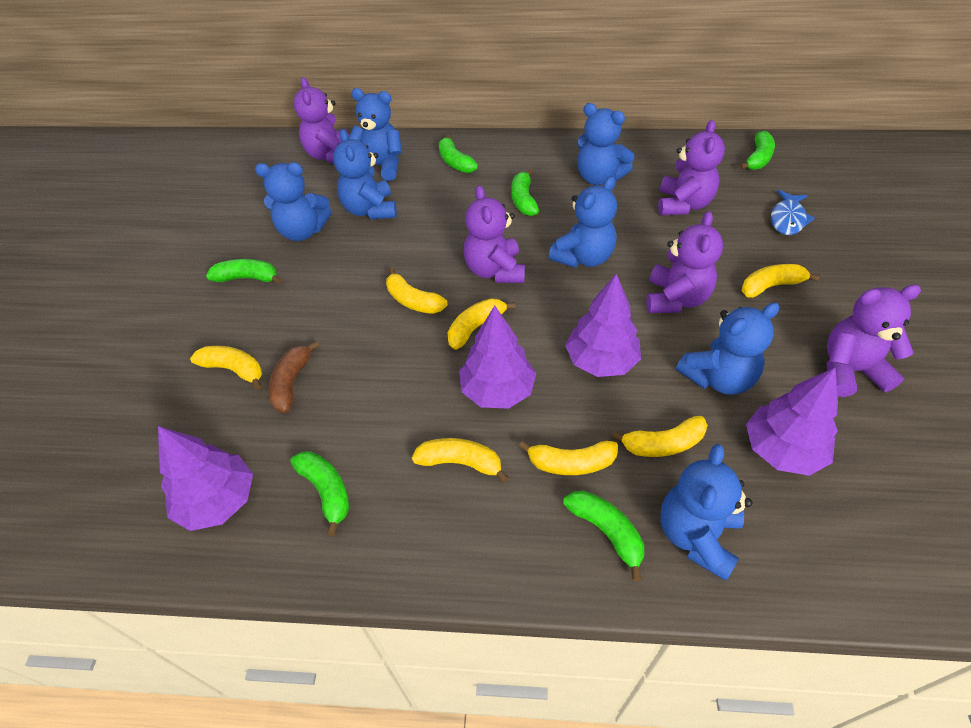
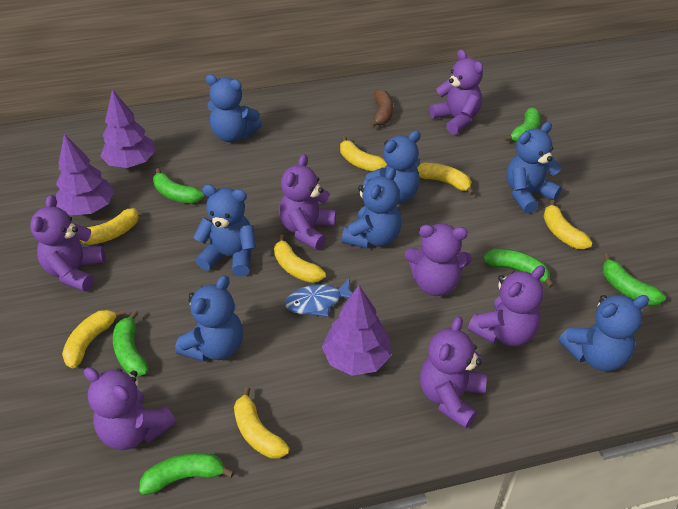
purple teddy bear: [294,77,349,163] [464,185,525,283] [646,211,723,313] [658,120,725,215] [826,285,921,397] = 5 -> [30,195,105,292] [84,367,176,450] [279,154,336,250] [405,224,472,296] [420,316,487,429] [430,49,483,135] [468,265,545,346] = 7
purple tree: [158,426,253,531] [459,306,536,409] [565,274,641,377] [746,367,838,476] = 4 -> [56,134,115,215] [100,89,156,168] [322,286,391,376] = 3

